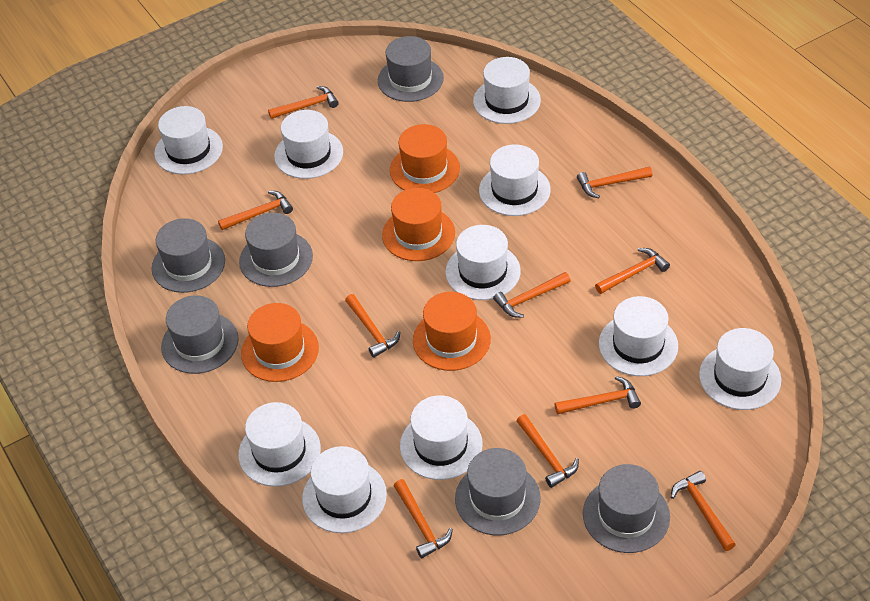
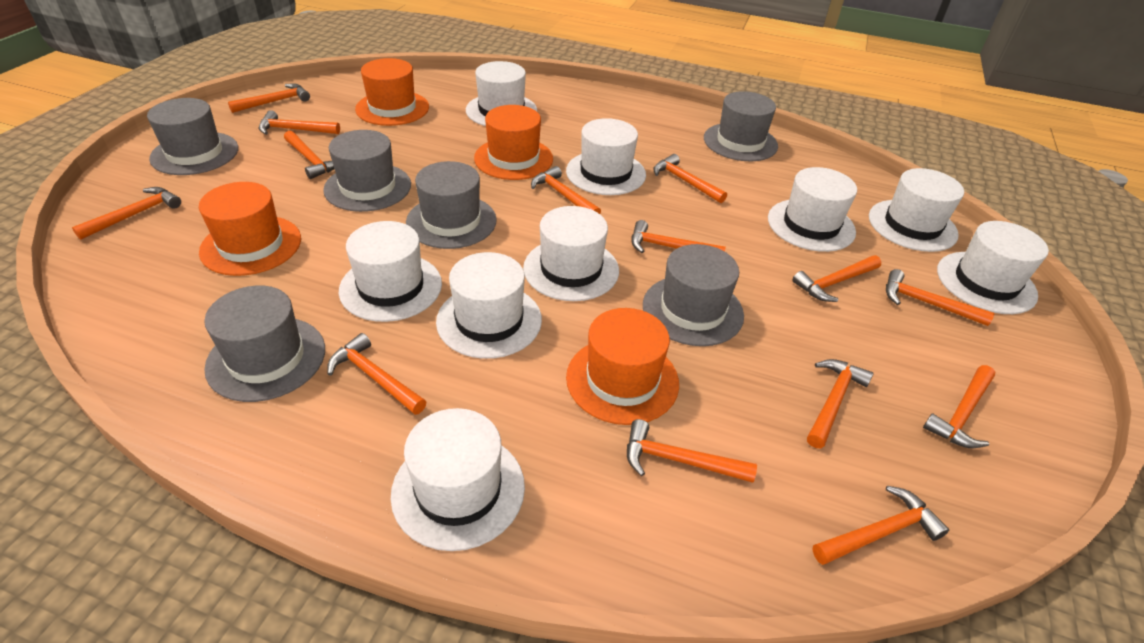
orange hammer: [218,191,293,230] [268,86,339,119] [345,294,400,358] [394,479,453,558] [493,272,571,318] [516,414,579,488] [555,376,641,415] [577,166,652,198] [595,248,670,294] [671,471,736,551] = 10 -> [72,187,181,240] [228,83,310,113] [259,110,340,135] [284,131,334,179] [327,333,426,415] [531,166,601,214] [627,419,757,483] [631,220,726,253] [653,154,727,203] [792,255,881,302] [807,359,873,448] [812,486,949,565] [886,269,994,326] [923,365,995,448] = 14
white hat: [154,106,223,175] [238,402,321,487] [274,110,343,179] [302,446,387,533] [400,395,483,480] [445,225,521,300] [473,57,541,124] [479,144,551,216] [599,296,678,376] [699,328,781,410] = 10 -> [339,221,442,322] [391,408,525,551] [436,252,542,359] [466,61,537,126] [523,206,619,301] [566,118,646,195] [768,167,857,252] [869,168,964,252] [937,221,1049,314] = 9

